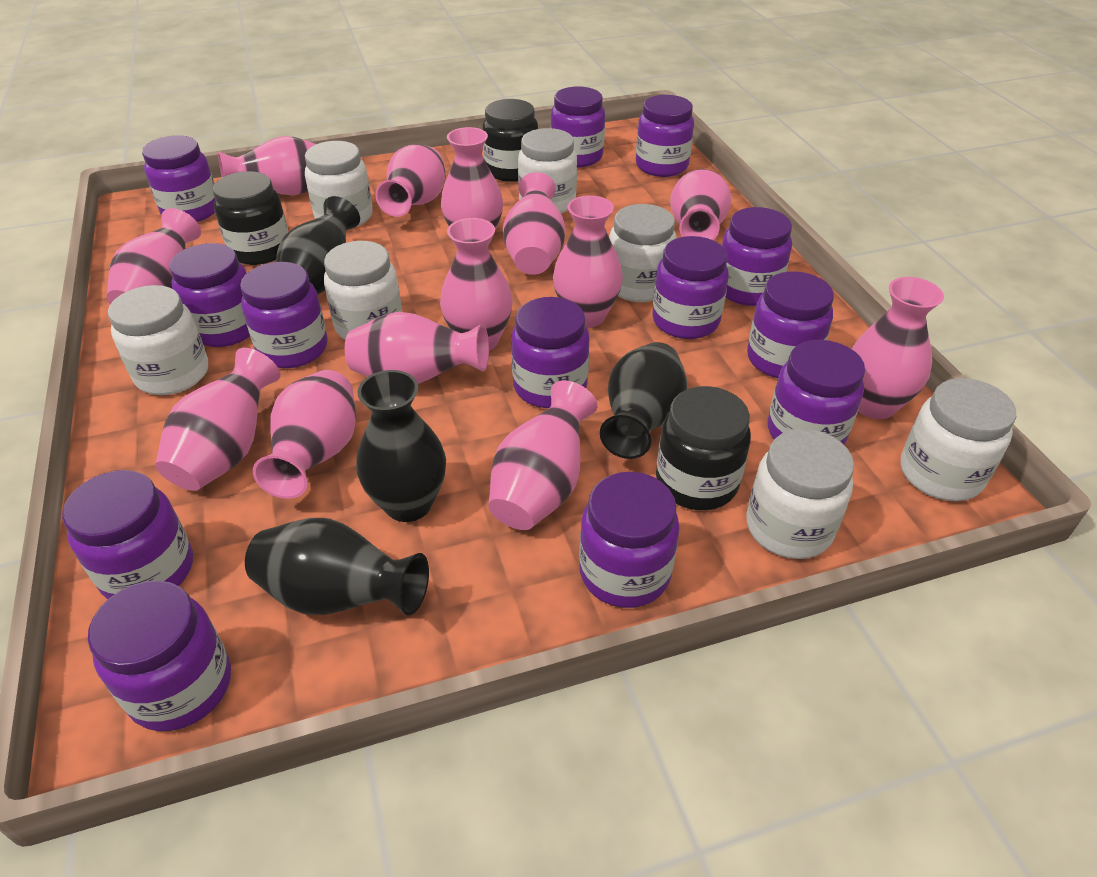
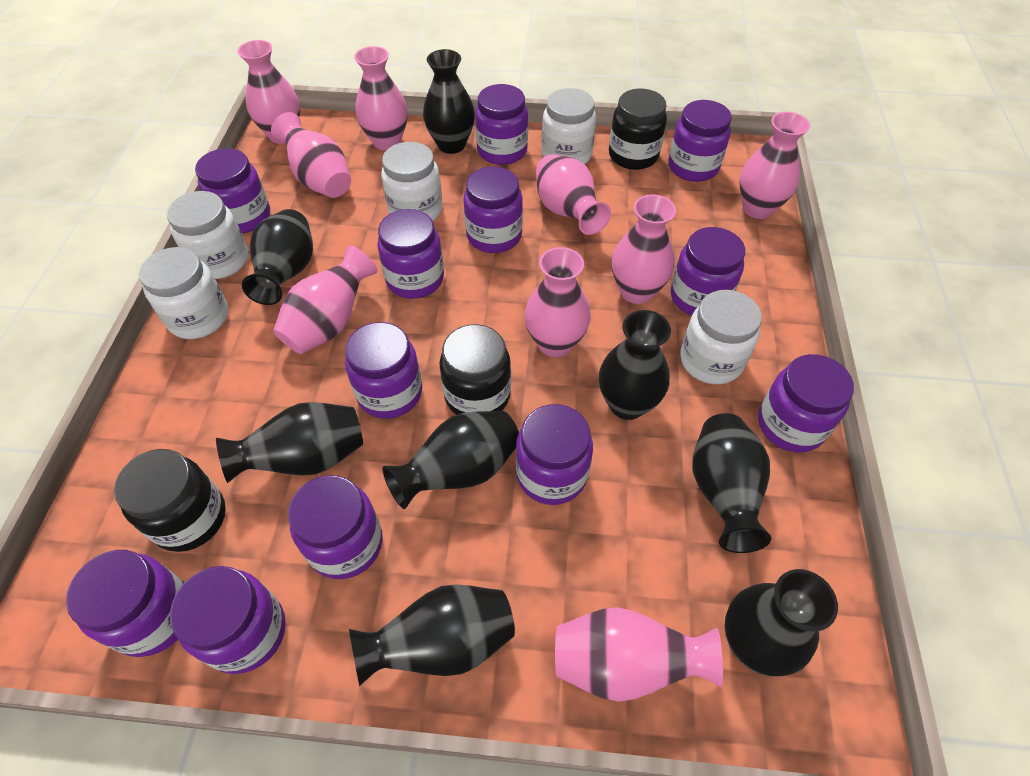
black vase: [245,518,429,616] [276,196,360,294] [356,370,446,522] [600,342,687,459] = 4 -> [216,402,363,483] [242,209,313,305] [349,584,515,686] [382,411,519,509] [423,49,475,154] [599,310,671,420] [692,413,771,553] [724,569,838,677] = 8
pink vase: [107,208,201,304] [155,348,281,491] [218,136,316,195] [253,370,356,499] [345,312,489,384] [375,144,446,217] [440,218,513,351] [441,127,503,244] [488,381,597,530] [503,172,566,275] [553,195,623,328] [670,169,731,240] [852,277,944,419] = 13 -> [237,40,300,144] [271,112,351,198] [273,245,377,354] [354,46,408,150] [525,247,591,357] [536,154,611,235] [555,607,723,702] [612,194,676,304] [740,112,810,219] = 9
purple jar: [62,470,193,599] [88,580,231,731] [142,135,215,222] [170,243,250,347] [240,262,328,368] [511,297,589,408] [550,86,605,167] [579,472,680,608] [636,95,694,177] [652,236,729,339] [722,207,792,306] [747,271,834,378] [768,340,865,445] = 13 -> [66,550,184,657] [170,566,286,674] [195,148,270,233] [288,475,383,579] [345,322,422,419] [377,209,444,299] [463,166,523,253] [475,84,528,165] [516,404,593,505] [668,100,732,182] [671,227,745,316] [758,354,854,453] = 12
white jar: [108,285,208,395] [305,141,373,227] [324,241,402,340] [518,128,577,213] [609,204,676,302] [746,429,854,559] [901,378,1016,501] = 7 -> [139,247,228,339] [167,191,248,279] [381,142,443,221] [542,88,596,164] [680,290,762,384] = 5

